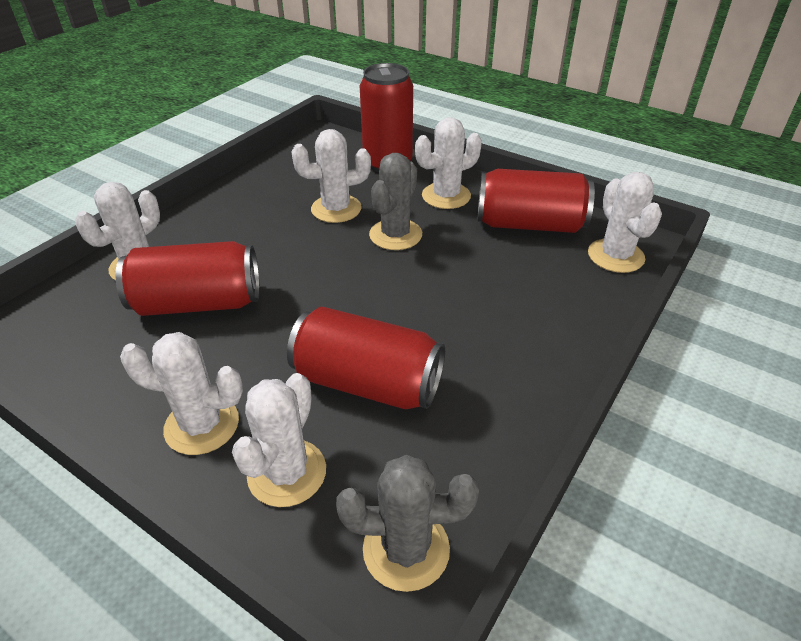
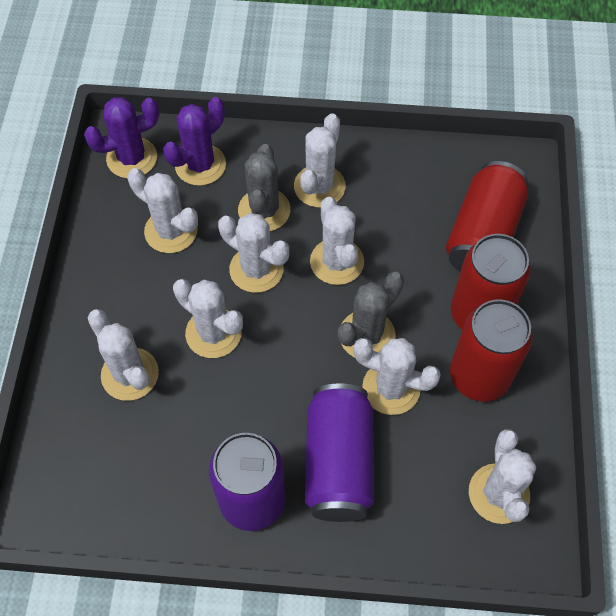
purple cactus: none = 0 -> [84,97,159,178] [163,97,226,186] = 2
purple can: none = 0 -> [209,433,286,531] [305,383,374,522] = 2
red can: [116,241,259,316] [287,307,445,409] [360,63,413,172] [477,169,595,233] = 4 -> [446,161,528,272] [450,299,533,402] [451,234,531,330] = 3
white cactus: [75,182,160,281] [120,332,243,455] [232,373,326,507] [292,129,371,223] [415,117,482,209] [588,172,662,273] = 6 -> [87,309,159,401] [127,168,198,253] [173,279,243,358] [218,213,289,293] [294,113,346,208] [310,197,364,285] [354,338,441,415] [469,429,536,524] = 8

